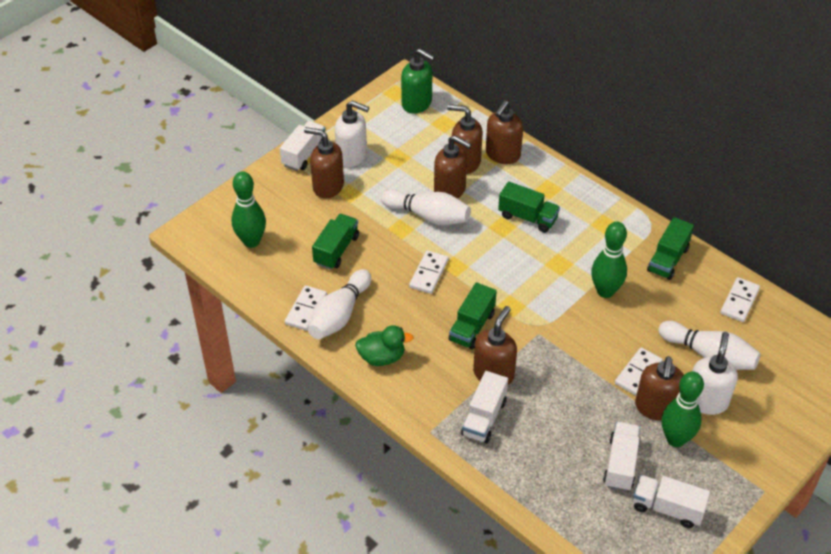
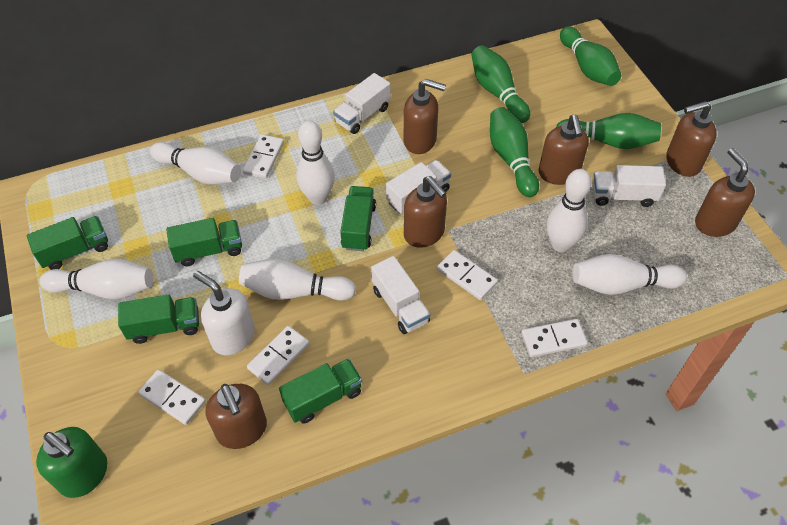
green bowling pin: [232,171,266,248] [591,222,627,298] [662,372,704,447] = 3 -> [471,45,530,123] [490,107,539,197] [556,113,661,149] [560,26,621,86] = 4
green duck: [355,325,414,366] = 1 -> none = 0
green truck: [312,214,359,270] [449,282,497,349] [498,181,560,233] [647,217,694,280] = 4 -> [27,216,108,270] [118,294,199,344] [166,218,242,266] [279,358,362,423] [340,186,376,251] = 5
white bowling pin: [308,269,371,339] [381,189,471,225] [658,321,761,370] = 3 -> [39,259,153,299] [150,142,241,185] [239,259,356,301] [296,121,335,205] [547,169,592,252] [572,254,687,295] = 6
white domino: [285,285,327,331] [409,250,449,294] [615,347,663,395] [720,277,760,322] = 4 -> [138,369,206,425] [243,134,284,179] [247,326,310,385] [437,250,498,300] [521,319,588,357] = 5
white soap dispenser: [335,101,369,167] [692,332,738,415] = 2 -> [193,271,255,355] = 1

